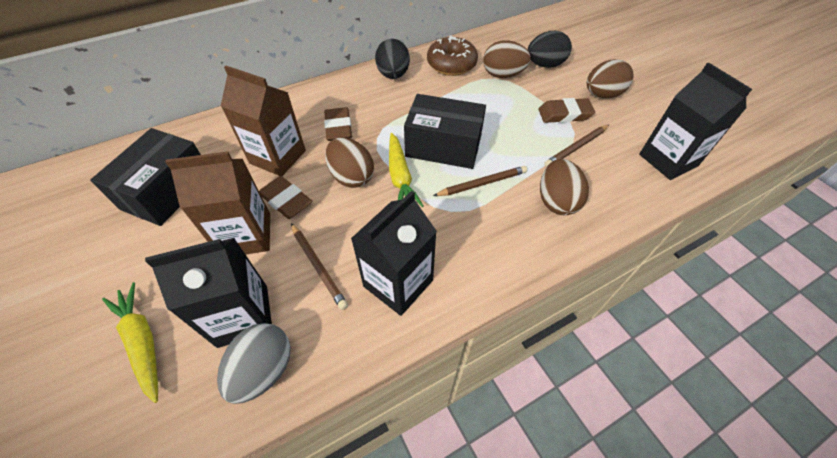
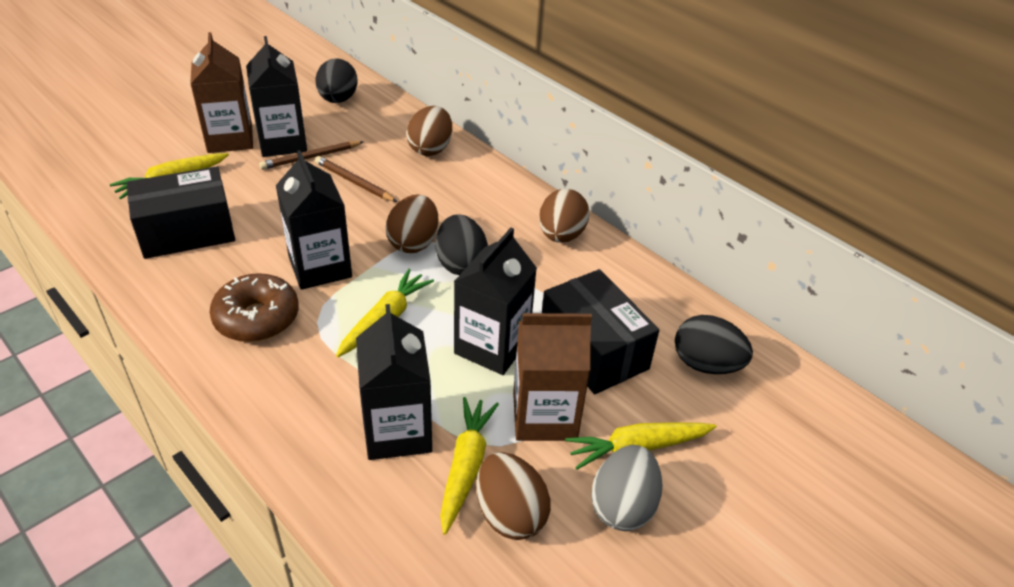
black carton: [145,238,272,348] [351,191,437,316] [639,63,752,180] = 3 -> [246,36,307,157] [276,150,352,290] [356,304,432,460] [454,228,537,375] = 4
black egg: [375,39,410,79] [528,31,572,68] = 2 -> [316,58,358,103] [436,215,488,275] [675,315,753,374] = 3
brown eraser: [259,176,312,219] [324,107,352,141] [538,98,595,123] = 3 -> none = 0
brown pencil: [291,223,348,310] [433,166,527,196] [544,124,610,167] = 3 -> [259,141,363,170] [315,156,397,202] = 2
yellow carrot: [102,282,158,403] [389,133,424,207] = 2 -> [110,153,229,200] [336,269,434,357] [440,397,499,535] [565,422,717,470] = 4

